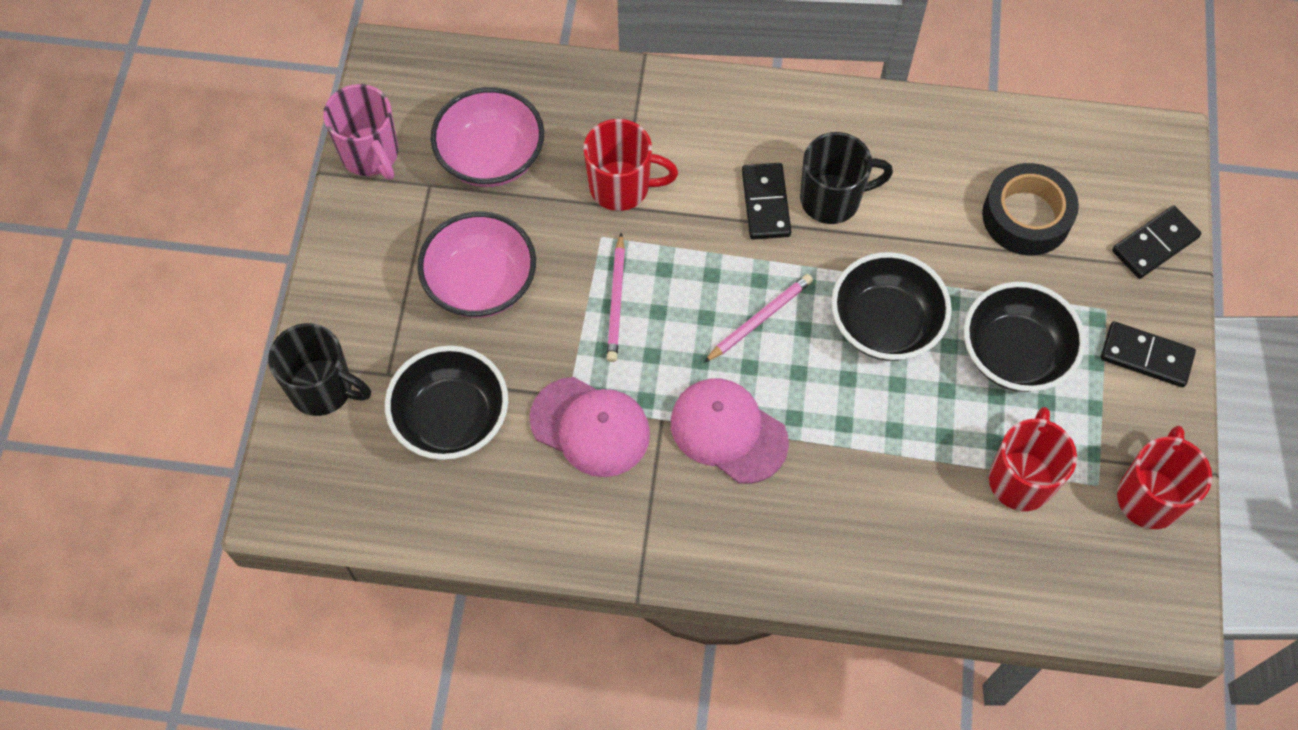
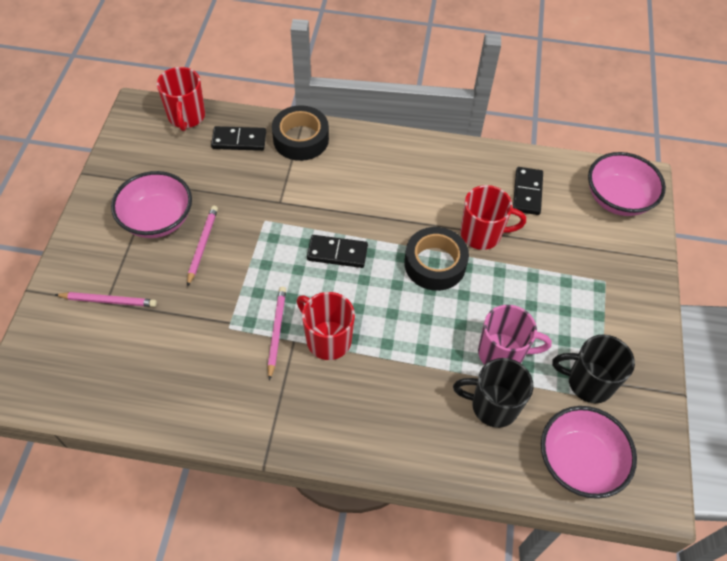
black bowl: [385,345,508,460] [831,252,952,361] [964,282,1085,392] = 3 -> none = 0
black tape: [982,163,1079,255] = 1 -> [272,105,329,161] [404,227,469,291] = 2
pink bowl: [418,212,536,318] [431,87,544,187] = 2 -> [111,171,192,238] [541,406,637,499] [588,152,666,216] = 3
pink cap: [529,377,650,477] [671,379,789,484] = 2 -> none = 0
pink pencil: [607,232,625,362] [704,274,813,363] = 2 -> [55,292,157,307] [187,206,218,287] [268,287,286,381] = 3

